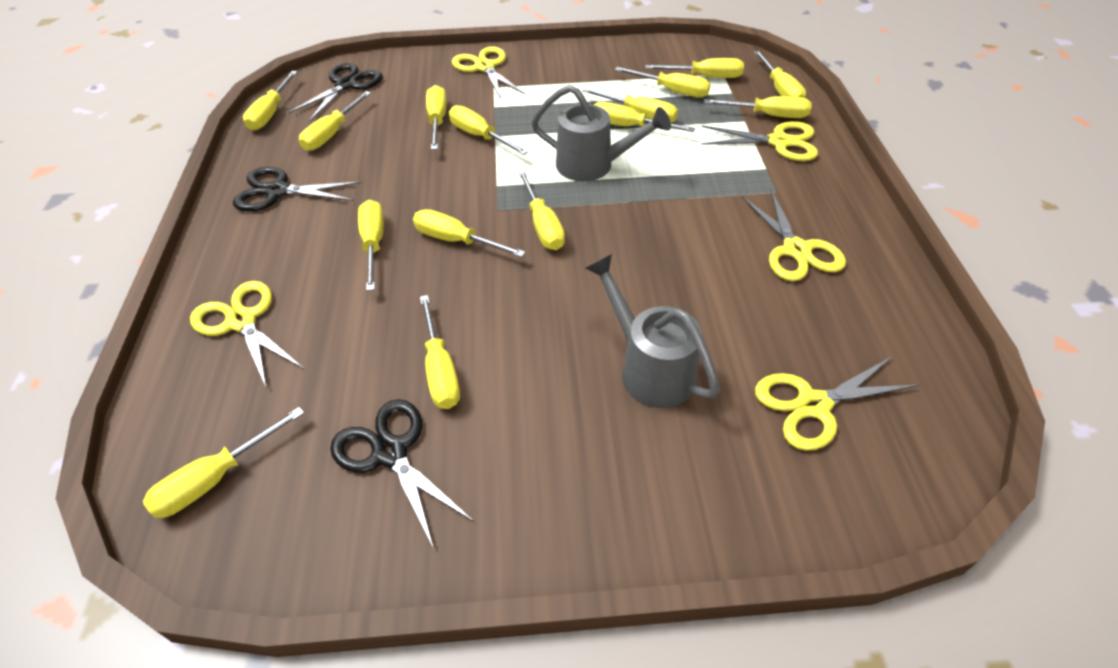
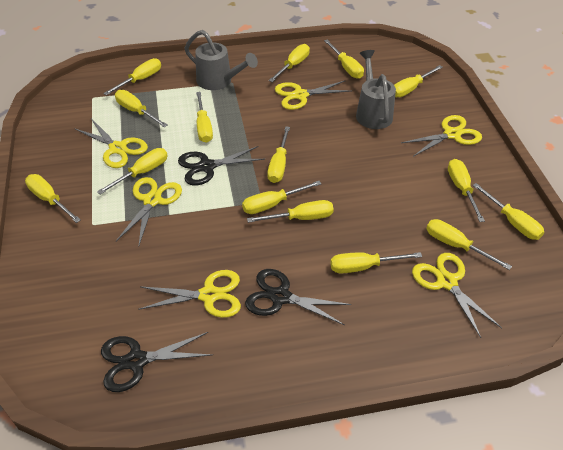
yellow scissors: [190,281,304,389] [452,46,526,99] [701,121,818,161] [741,189,846,281] [755,356,921,451] = 5 -> [74,118,148,168] [116,177,182,245] [138,270,241,318] [275,80,351,110] [401,115,482,157] [412,253,502,338] = 6

